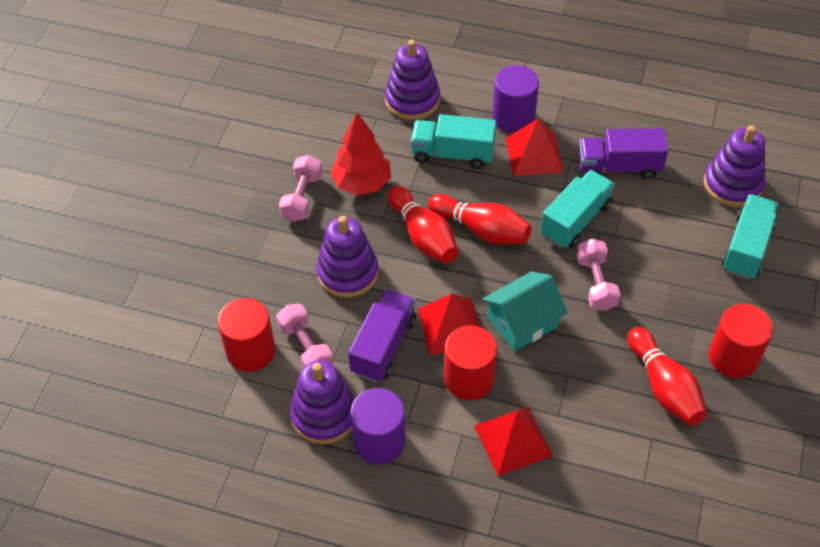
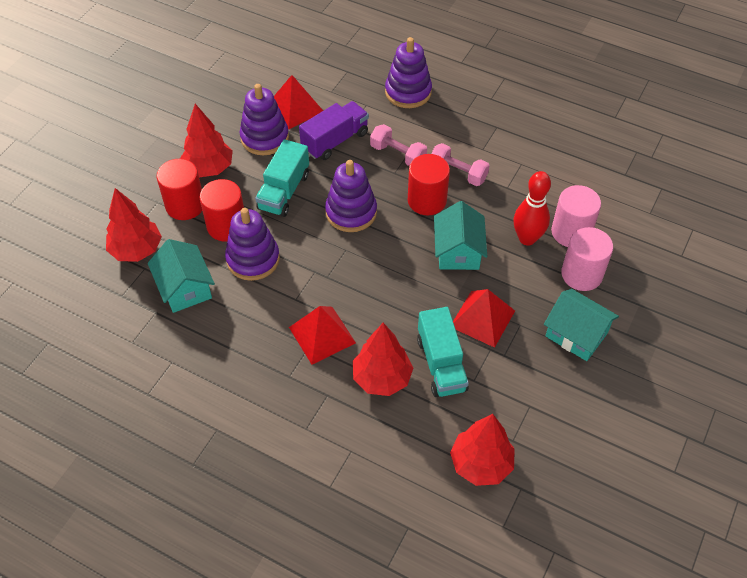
pink cylinder: none = 0 -> [551,185,601,247] [561,227,613,291] = 2
pink dumbbell: [276,304,334,368] [279,155,322,222] [577,238,621,311] = 3 -> [370,124,427,166] [431,143,490,186] = 2
purple cylinder: [350,388,405,464] [492,65,539,133] = 2 -> none = 0
purple truck: [348,289,416,382] [579,128,668,179] = 2 -> [299,101,369,160] = 1
red bowling pin: [388,186,458,263] [428,194,532,245] [627,327,707,426] = 3 -> [514,171,551,246] = 1
red tree: [330,113,391,196] = 1 -> [106,188,162,262] [180,104,233,177] [353,323,413,396] [450,414,515,486] = 4
turquoise house: [482,271,568,351] = 1 -> [148,239,215,313] [434,201,487,270] [544,289,619,361] = 3
turquoise truck: [411,114,496,169] [540,170,615,248] [722,194,779,280] = 3 -> [255,139,309,217] [417,307,469,397] = 2

